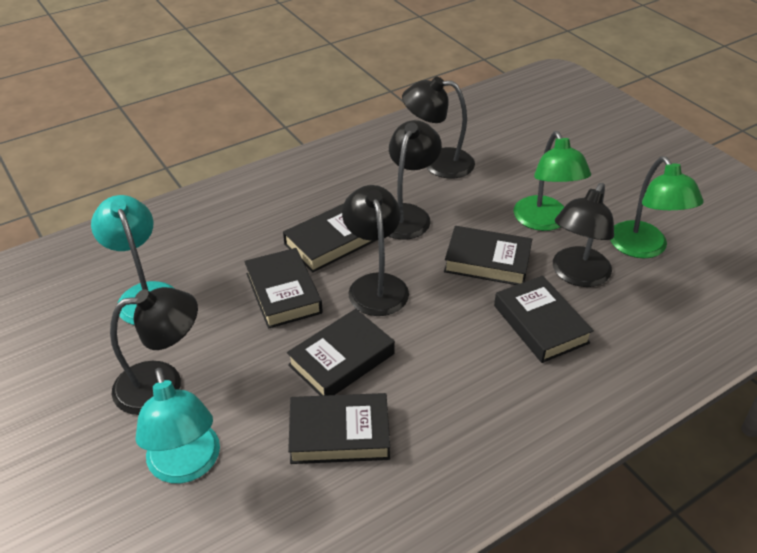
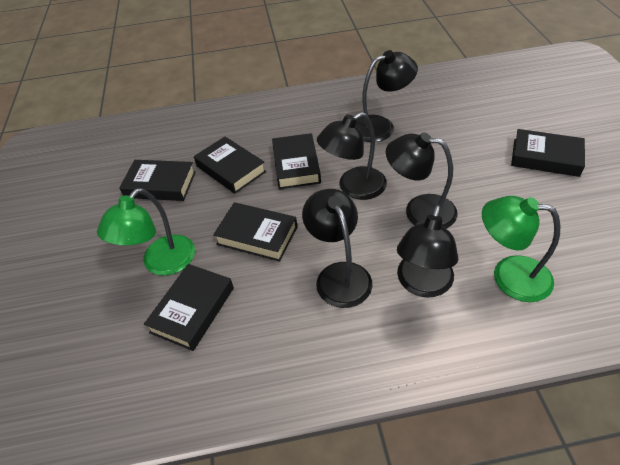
turquoise lamp: [91,195,175,325] [135,368,220,483] = 2 -> none = 0

